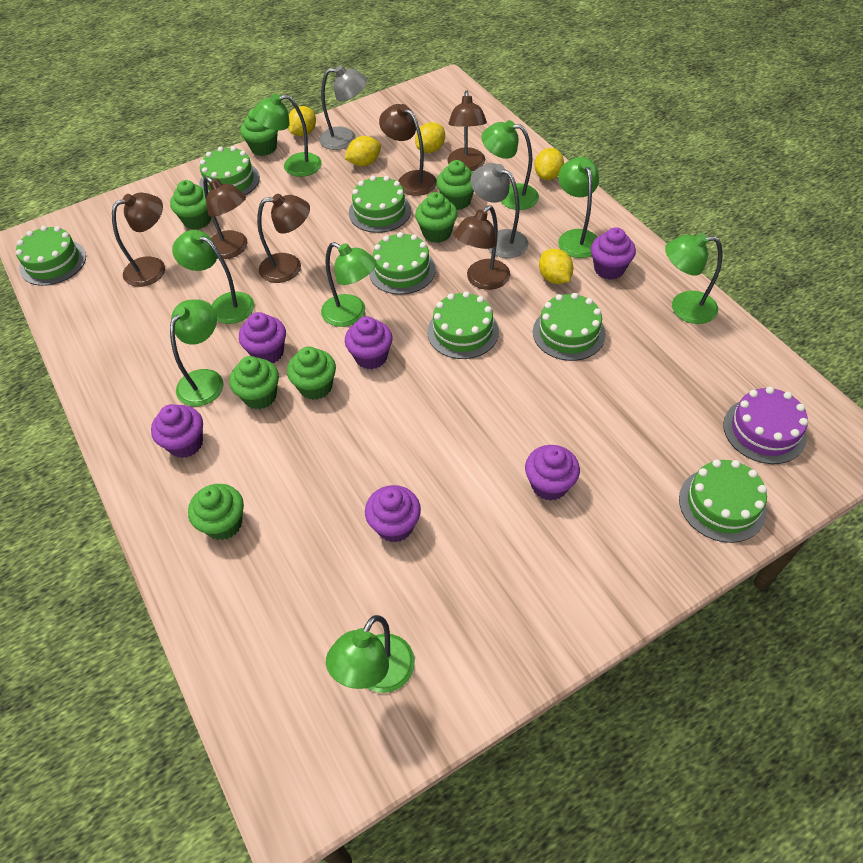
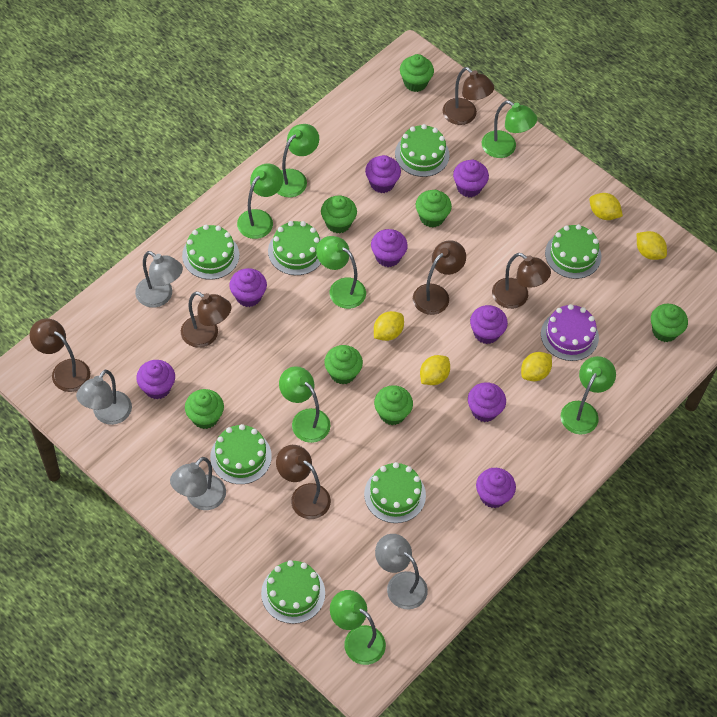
green lamp: [170,300,224,406] [172,230,254,324] [252,94,322,177] [321,242,377,327] [326,615,415,693] [482,120,539,210] [558,157,599,258] [665,233,723,324] = 8 -> [237,164,283,239] [277,124,319,197] [279,366,331,443] [316,236,366,309] [330,590,386,665] [482,100,537,158] [561,356,616,435] = 7
grey lamp: [319,65,367,150] [470,163,528,258] = 2 -> [76,370,132,425] [135,251,183,308] [170,457,226,510] [375,534,428,609] = 4
purple cupcake: [151,404,203,458] [239,312,286,363] [345,316,392,369] [365,485,421,543] [525,445,580,501] [591,227,636,280] = 6 -> [136,360,175,400] [229,268,267,307] [365,155,401,193] [371,229,408,267] [453,160,489,197] [468,382,506,422] [470,305,508,344] [476,468,516,508] = 8

